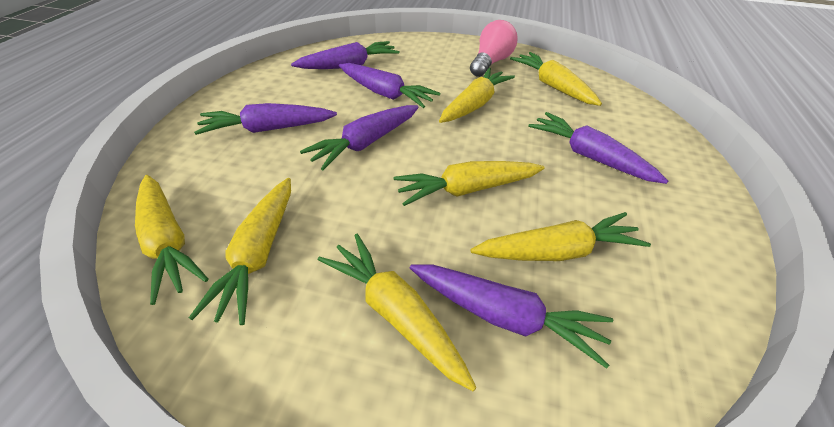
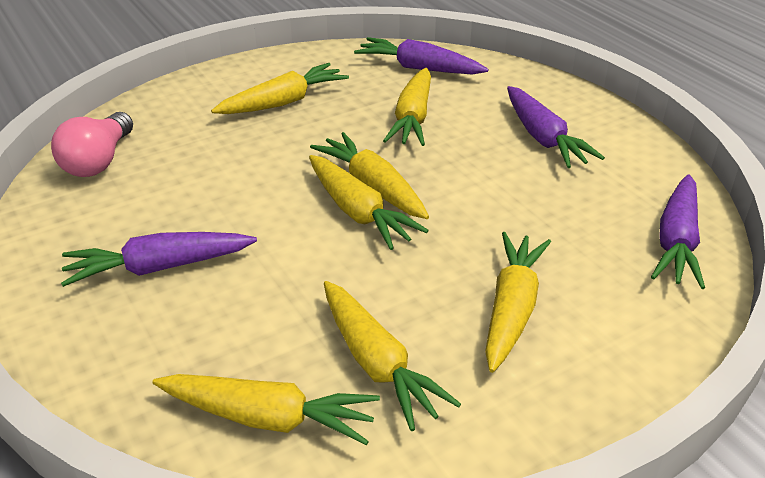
purple carrot: [194,103,337,135] [291,41,399,69] [300,105,419,170] [339,63,440,108] [410,264,613,369] [528,112,668,184] = 6 -> [61,232,257,287] [354,37,488,74] [507,86,605,168] [651,174,705,289] = 4

